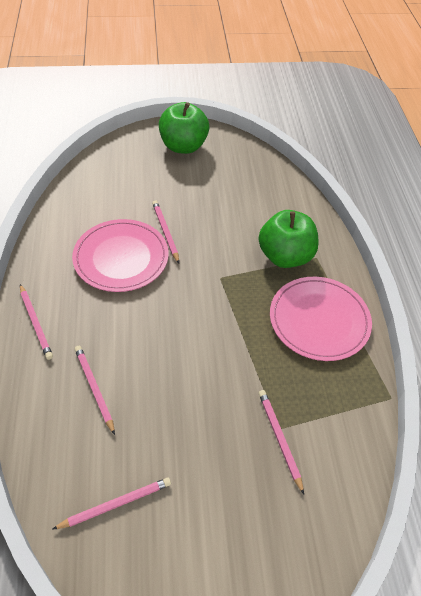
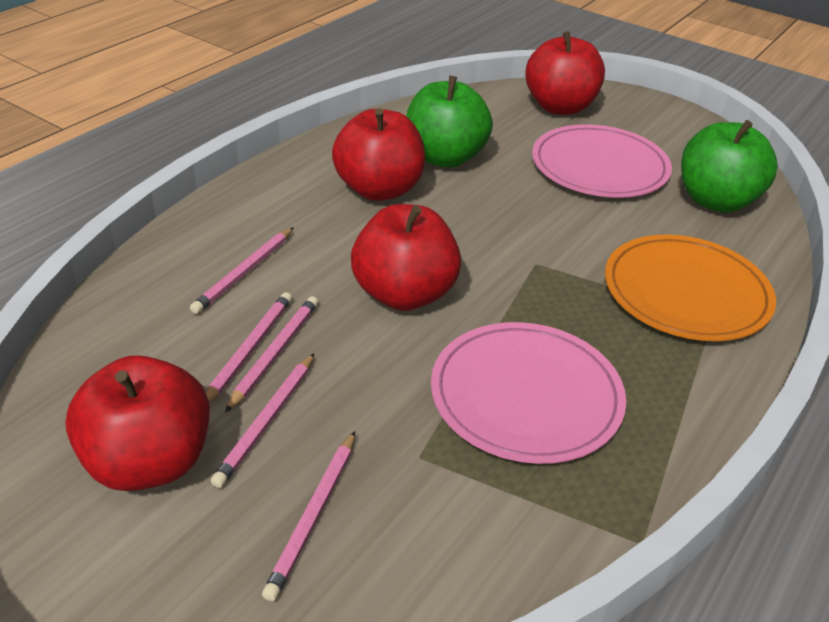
orange plate: none = 0 -> [605,234,776,341] = 1
red apple: none = 0 -> [65,355,210,491] [332,108,425,201] [351,204,461,311] [525,31,605,115] = 4

